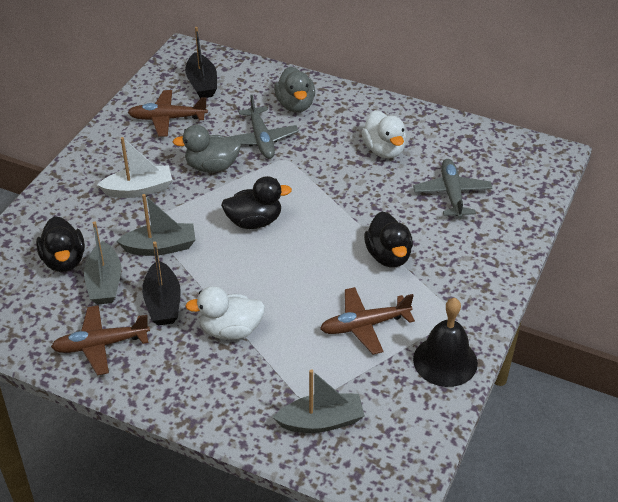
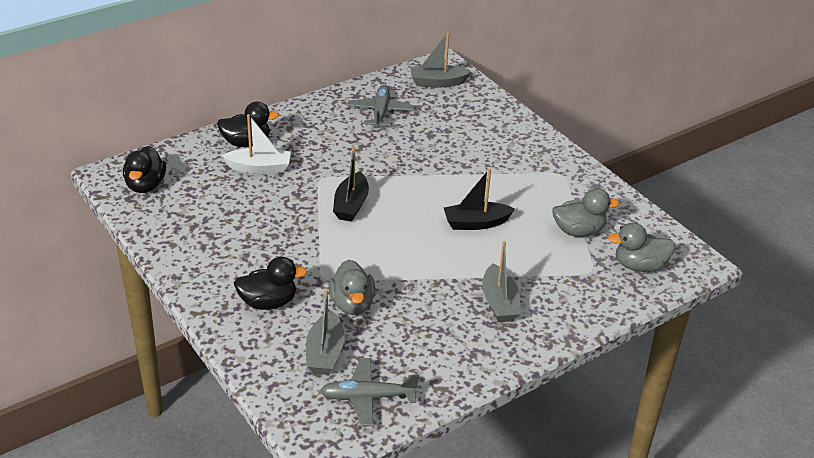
black bell: [413,298,478,387] = 1 -> none = 0
brown plane: [51,305,150,375] [128,90,208,137] [320,287,415,355] = 3 -> none = 0
grey duck: [173,125,241,172] [274,66,315,113] = 2 -> [329,260,376,315] [552,188,619,237] [608,223,676,272] = 3
white duck: [186,286,265,340] [361,110,406,159] = 2 -> none = 0

